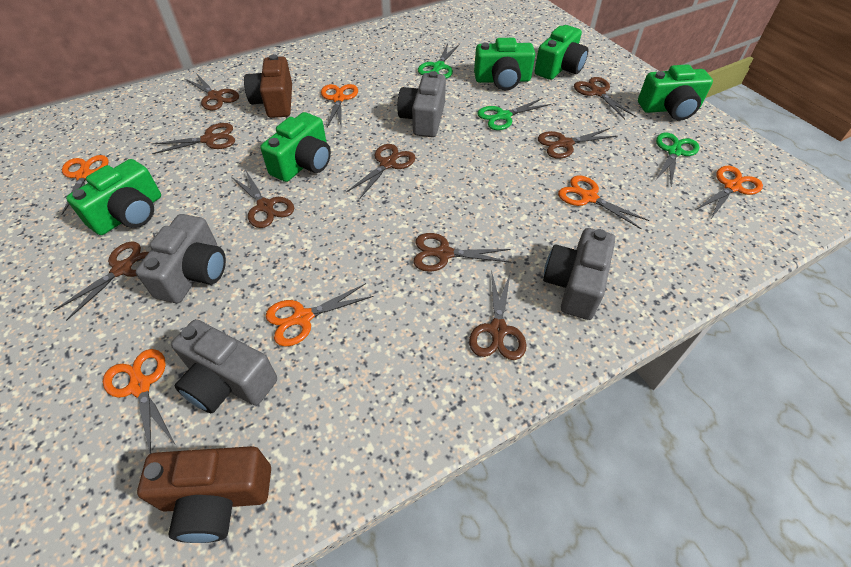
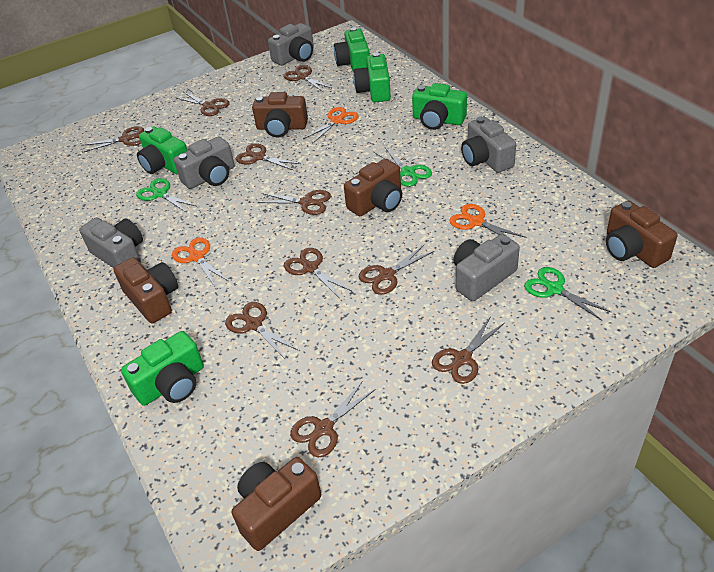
brown camera: [137,446,271,543] [244,54,292,118] = 2 -> [113,257,178,324] [232,457,321,551] [252,92,308,137] [344,159,402,216] [606,201,677,268] = 5
brown scissors: [53,241,149,321] [152,123,235,154] [184,73,239,110] [231,171,294,228] [346,144,415,199] [413,233,511,272] [469,274,527,360] [538,128,618,159] [574,77,636,119] = 9 -> [81,126,144,153] [177,92,230,116] [225,302,298,359] [236,143,301,171] [258,190,331,215] [283,65,331,92] [284,248,351,297] [290,381,376,457] [359,245,434,295] [432,316,505,384] = 10
grey camera: [136,214,226,303] [171,319,277,413] [397,71,446,137] [543,228,615,320] = 4 -> [79,218,143,268] [174,137,235,189] [268,23,314,66] [453,234,520,301] [461,117,516,173] = 5
orange scissors: [61,155,109,215] [103,349,175,454] [266,283,374,347] [321,84,358,128] [558,176,649,230] [696,166,763,219] = 6 -> [172,237,228,287] [303,107,359,144] [449,204,527,239] = 3

